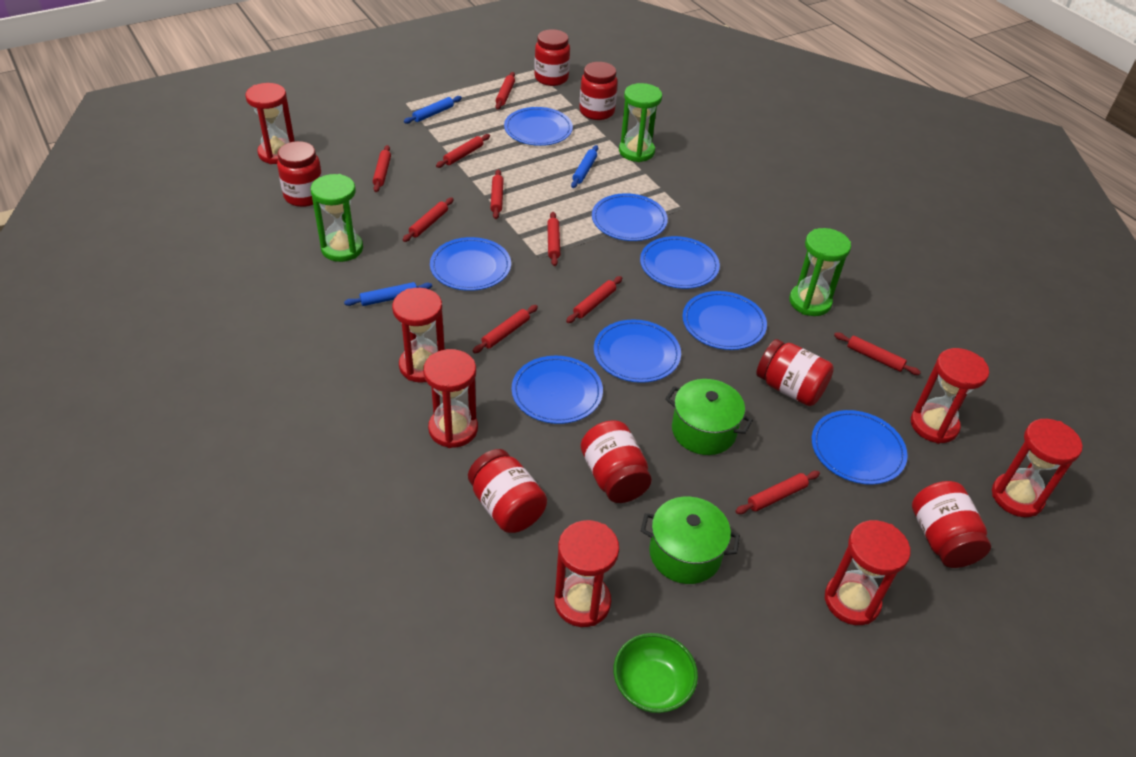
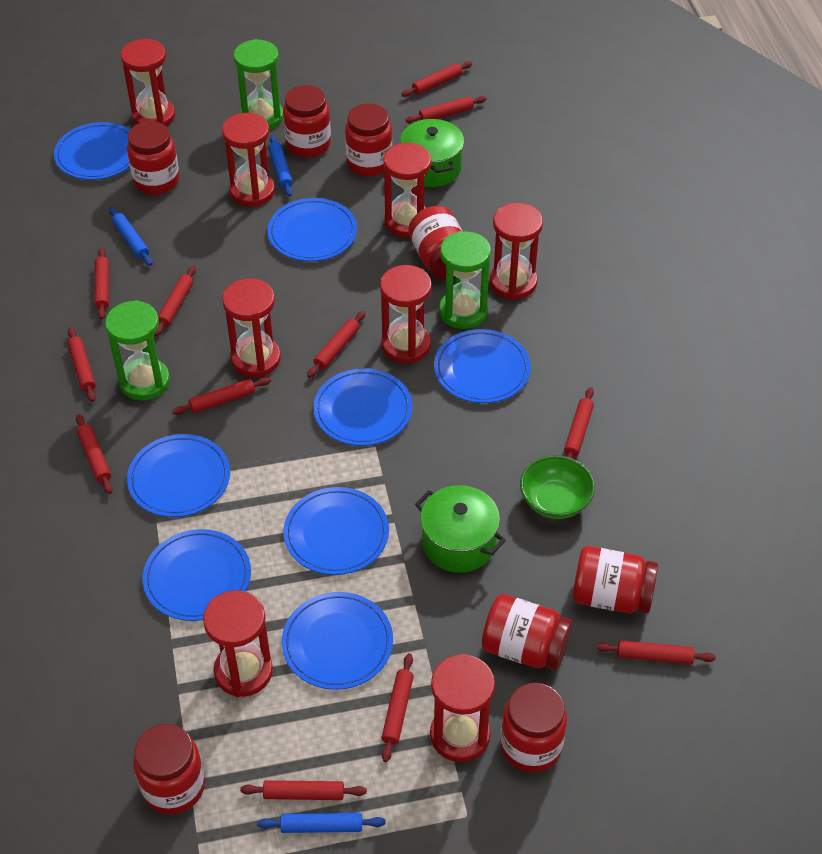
red hourglass: [245,83,295,164] [392,288,445,383] [423,349,478,448] [554,520,619,627] [825,520,910,625] [911,348,989,444] [992,419,1083,517] = 7 -> [121,39,175,126] [203,590,273,697] [222,113,275,207] [222,278,281,377] [380,265,432,364] [383,143,431,238] [430,654,495,762] [490,203,543,300] = 8
red jar: [277,141,322,207] [468,449,547,533] [534,29,570,86] [580,62,618,120] [581,420,652,503] [756,339,834,406] [912,481,991,568] = 7 -> [127,121,179,195] [133,724,205,815] [283,85,331,158] [345,103,392,176] [409,206,462,280] [482,594,573,670] [500,683,567,772] [573,546,658,614] = 8
red rolling pin: [373,145,391,192] [403,198,454,242] [436,134,490,168] [473,305,538,353] [490,170,504,219] [495,72,515,110] [547,212,560,266] [566,276,622,323] [735,471,820,514] [834,332,921,375] = 10 -> [67,327,96,402] [76,414,113,494] [94,247,109,320] [154,265,196,336] [172,377,271,415] [240,780,367,800] [307,311,365,378] [381,653,414,762] [401,61,472,97] [406,96,487,123] [564,387,594,458] [596,640,716,664] = 12

